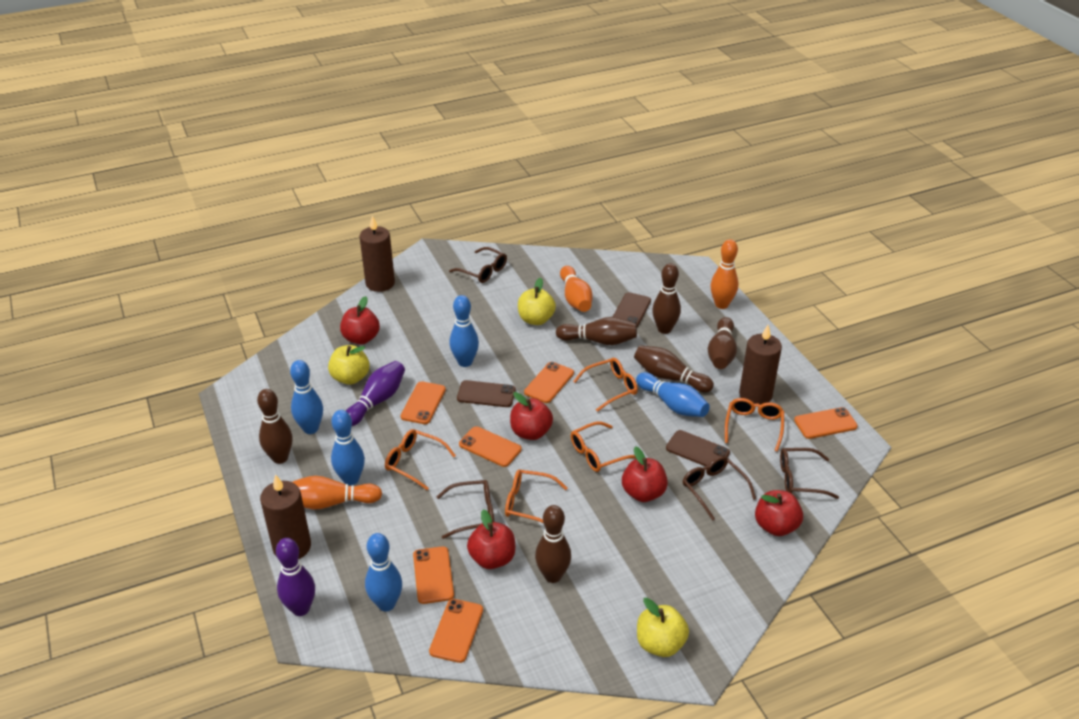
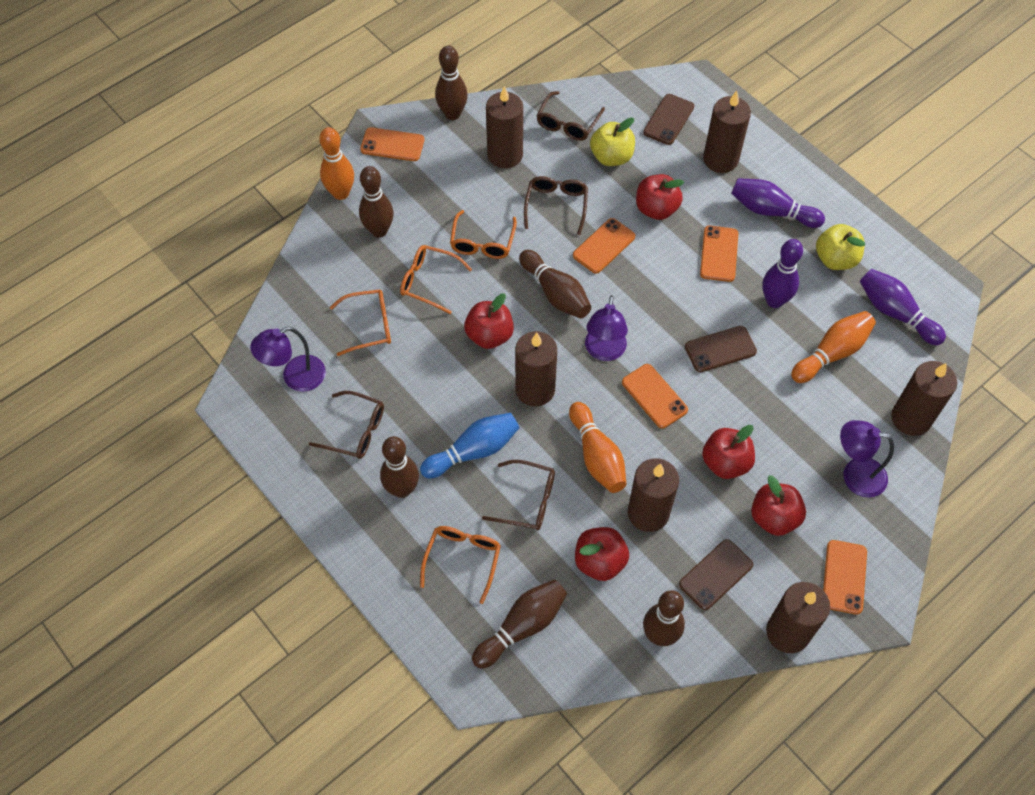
blue bowling pin: [290,360,323,434] [331,410,365,485] [365,533,402,611] [449,295,479,367] [636,372,710,417] = 5 -> [420,413,519,478] = 1
brown candle: [260,474,311,559] [359,216,395,292] [739,325,782,405] = 3 -> [486,86,523,168] [515,331,557,407] [628,458,679,532] [703,91,751,173] [766,582,830,653] [891,361,957,436] = 6
orange glasses: [385,429,456,490] [505,469,568,523] [571,422,636,472] [573,358,638,412] [725,398,784,452] = 5 -> [330,289,391,356] [400,245,472,314] [420,526,501,604] [450,210,517,259] = 4
orange phone: [400,381,446,424] [413,546,454,604] [429,599,483,663] [459,426,522,467] [524,362,574,403] [794,407,858,439] = 6 -> [360,127,424,161] [573,218,635,274] [622,364,688,429] [700,226,738,282] [823,540,867,615] = 5
purple bowling pin: [276,538,315,616] [346,361,405,426] = 2 -> [731,178,825,228] [762,239,803,308] [860,269,946,345] = 3
purple lamp: none = 0 -> [250,327,326,392] [585,295,628,361] [840,420,894,498] = 3
yellow apple: [328,345,370,385] [518,278,556,325] [637,598,689,657] = 3 -> [590,118,635,166] [816,224,865,270] = 2

